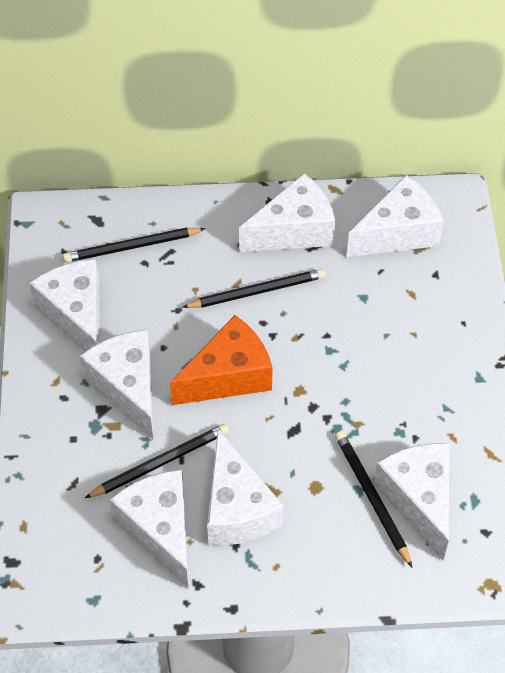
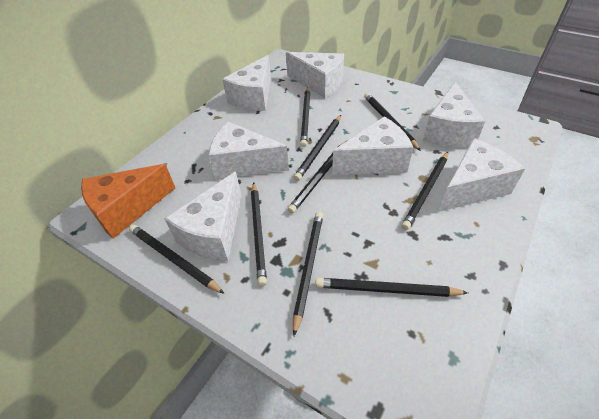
black pencil: [63,228,206,263] [85,424,229,498] [182,269,325,308] [335,431,413,568] = 4 -> [129,225,225,294] [251,182,267,286] [288,140,348,213] [293,212,323,336] [294,115,341,181] [300,87,310,147] [315,278,468,297] [364,93,421,151] [401,152,448,230] = 9

